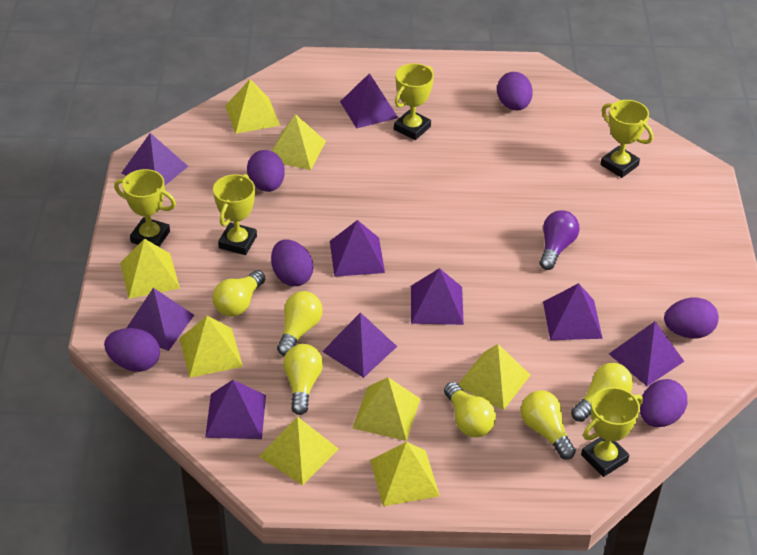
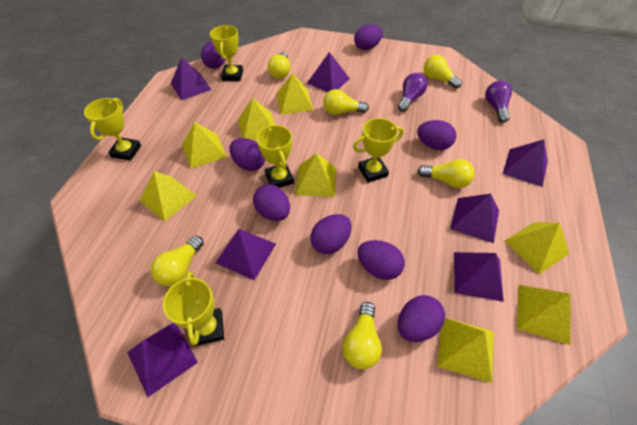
purple egg: [104,328,160,372] [247,150,285,192] [271,240,313,286] [497,72,533,111] [640,379,687,427] [664,297,719,339] = 6 -> [201,41,226,69] [229,138,265,171] [253,184,290,221] [310,214,351,254] [354,24,383,50] [357,240,405,280] [398,295,445,342] [417,120,456,150] = 8
purple light bulb: [540,210,579,270] = 1 -> [398,73,427,112] [485,81,512,123] = 2
purple pyramid: [122,133,188,185] [127,288,194,351] [205,380,266,439] [322,312,397,378] [330,220,385,277] [340,73,398,129] [411,268,464,325] [543,283,603,340] [609,321,685,386] = 9 -> [127,323,198,397] [171,57,212,100] [216,229,276,280] [307,52,350,92] [450,194,499,243] [454,252,504,302] [503,139,548,187] = 7

